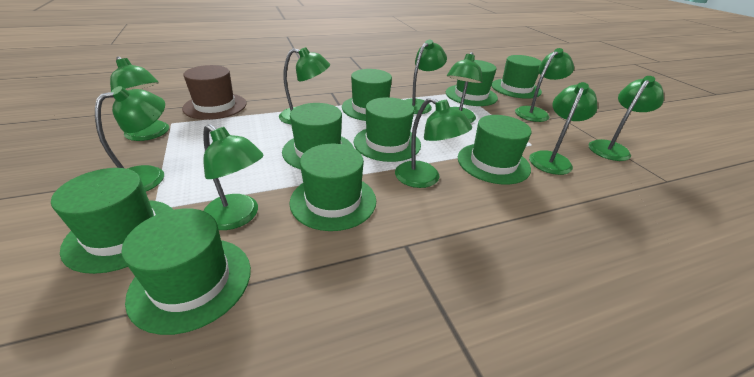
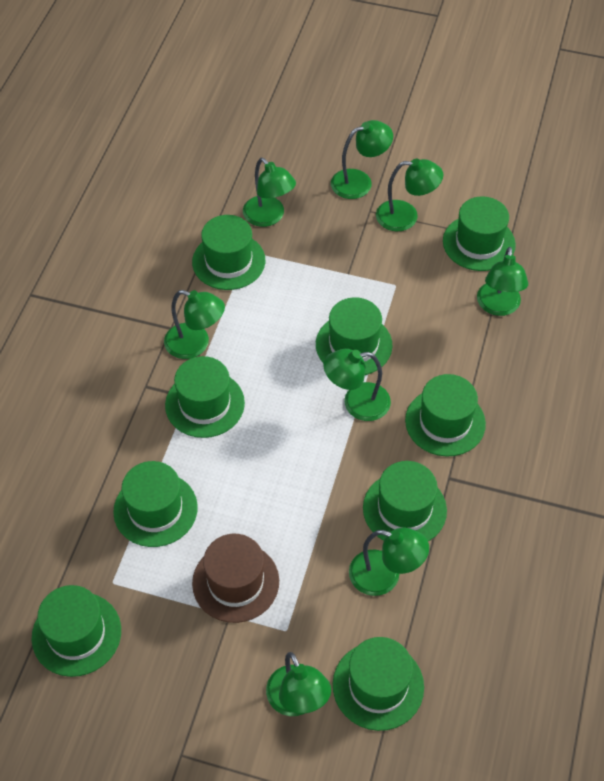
green lamp: [95,86,165,191] [110,57,169,141] [203,124,264,230] [279,47,330,124] [395,97,472,188] [405,40,447,114] [447,52,483,123] [515,48,574,122] [529,82,598,175] [589,76,664,161] = 10 -> [164,290,225,359] [243,158,296,227] [266,652,331,716] [323,349,391,421] [331,120,393,199] [349,528,429,596] [376,159,443,231] [477,247,528,316] = 8

